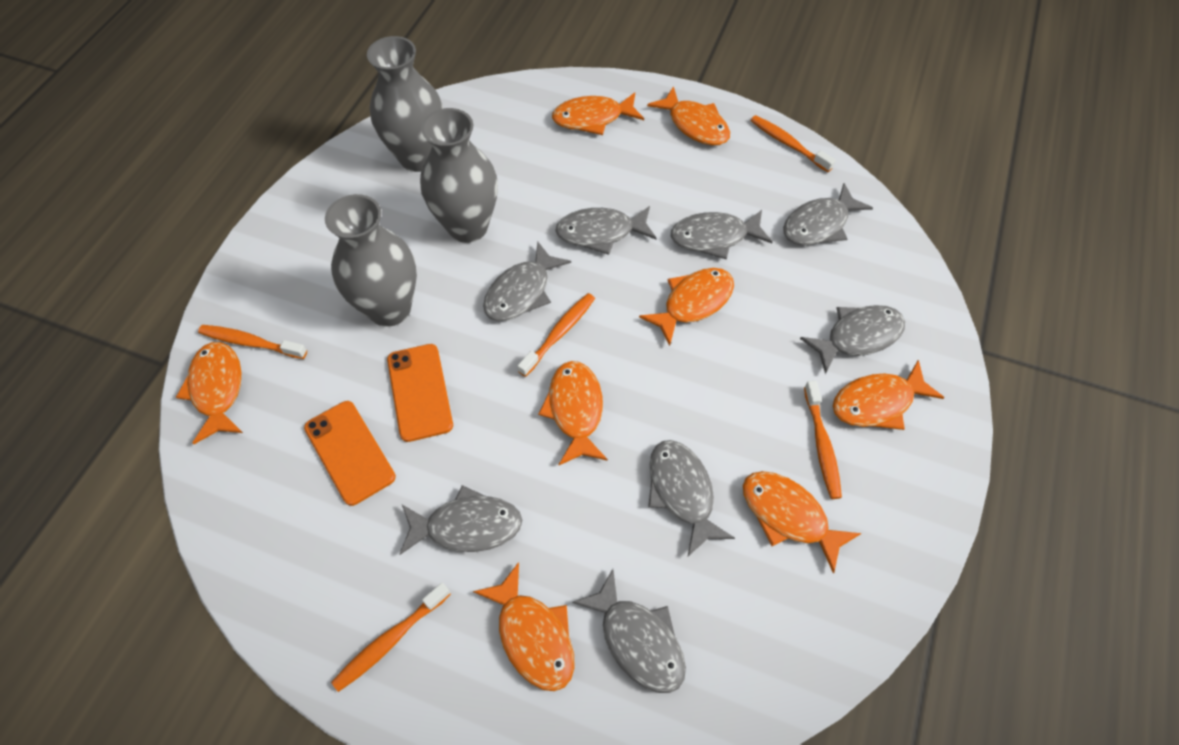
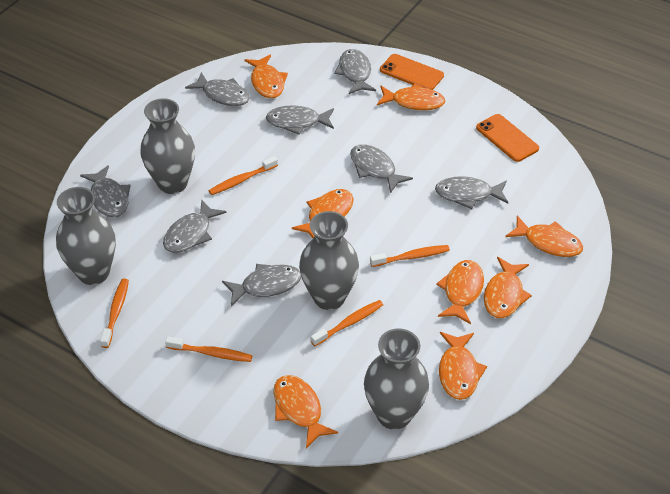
grey vase: [325,194,417,327] [367,36,443,172] [420,108,498,243] = 3 -> [56,187,116,285] [141,98,195,194] [299,211,359,310] [364,328,429,430] = 4

